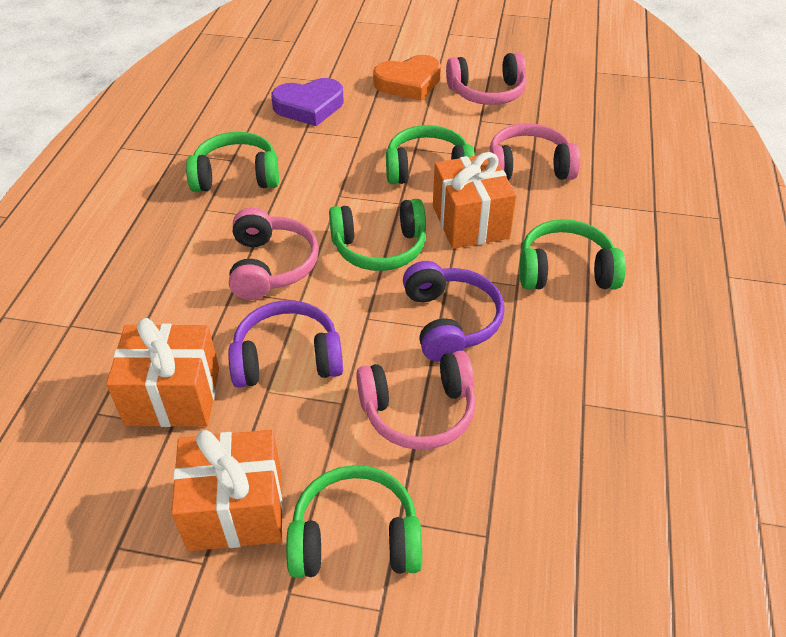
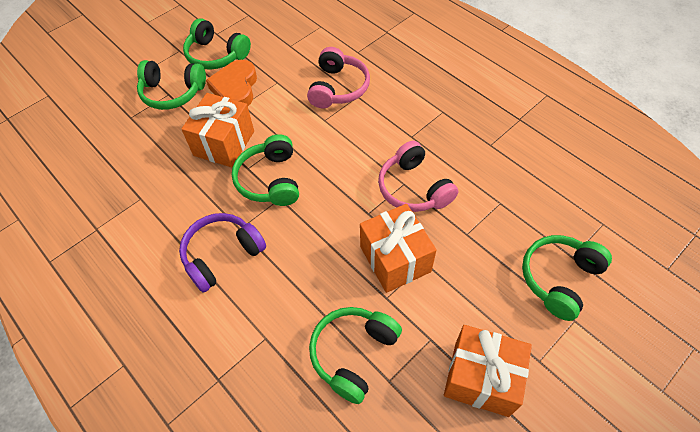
pink headphones: [229,208,319,300] [356,351,476,450] [446,52,527,105] [490,123,580,181] = 4 -> [307,47,370,108] [378,141,458,212] = 2
purple headphones: [228,300,343,388] [403,261,505,362] = 2 -> [179,213,266,292] = 1
purple heart: [271,78,344,126] = 1 -> none = 0

